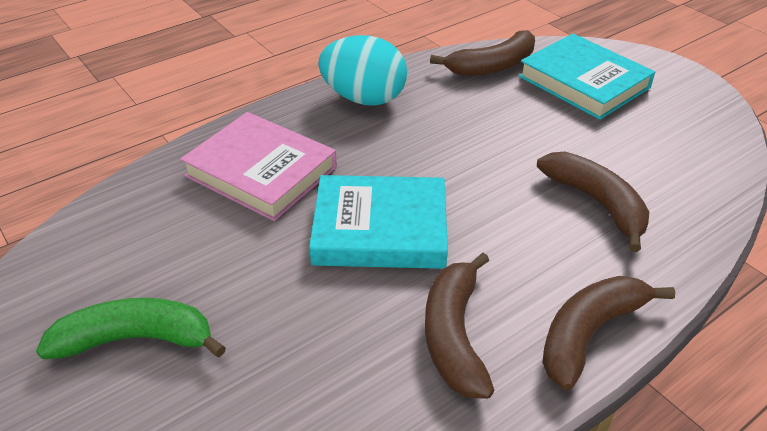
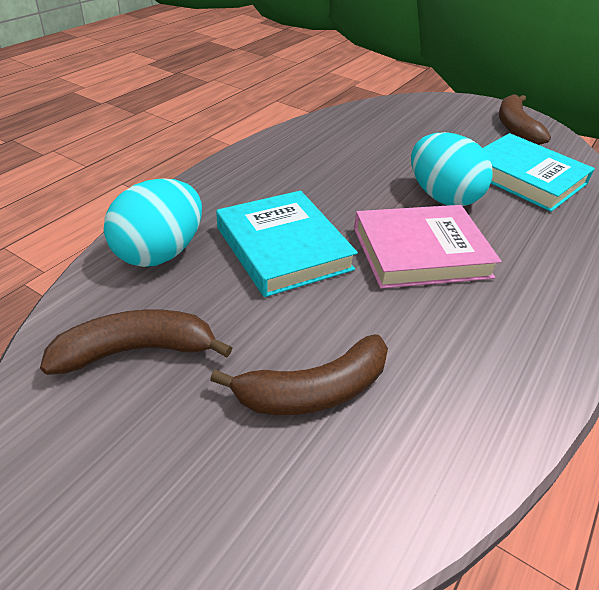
brown banana: [425,253,495,399] [430,30,535,76] [537,152,649,252] [542,276,675,390] = 4 -> [40,309,232,375] [210,334,388,415] [499,94,551,145] = 3
green banana: [36,298,226,359] = 1 -> none = 0
turquoise egg: [318,35,407,105] = 1 -> [104,179,202,267] [411,132,493,206] = 2

